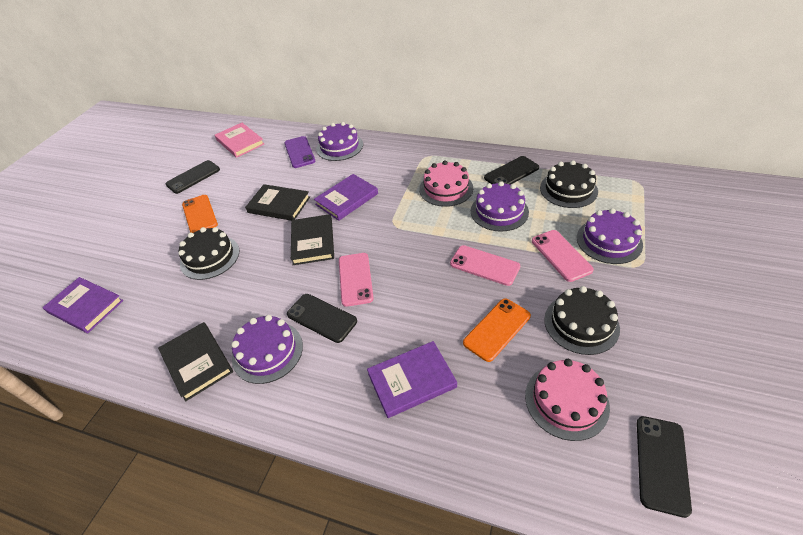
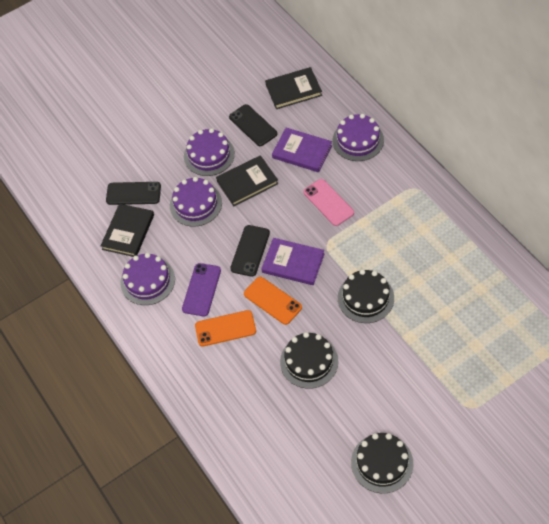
black phone: [166,160,220,194] [287,294,357,343] [484,156,539,185] [637,416,692,518] = 4 -> [106,182,161,205] [229,104,277,146] [230,225,270,277] = 3
pink book: [215,123,264,158] = 1 -> none = 0
pink cake: [419,160,473,207] [525,359,610,441] = 2 -> none = 0
pink phone: [339,253,374,307] [450,245,520,286] [532,230,594,282] = 3 -> [303,179,354,226] = 1
purple book: [43,277,123,333] [314,174,378,221] [367,341,457,418] = 3 -> [261,238,324,285] [272,128,332,172] = 2

